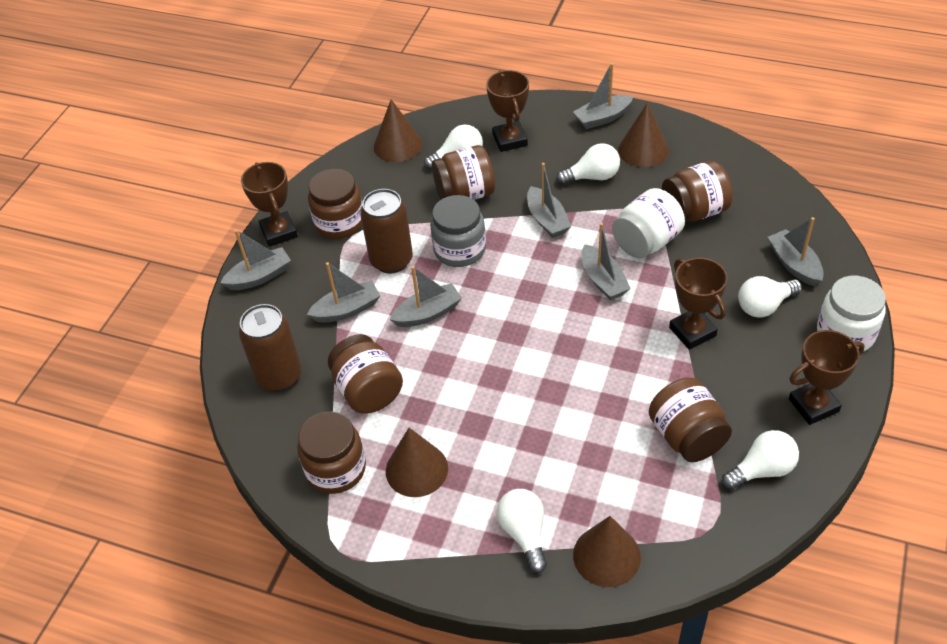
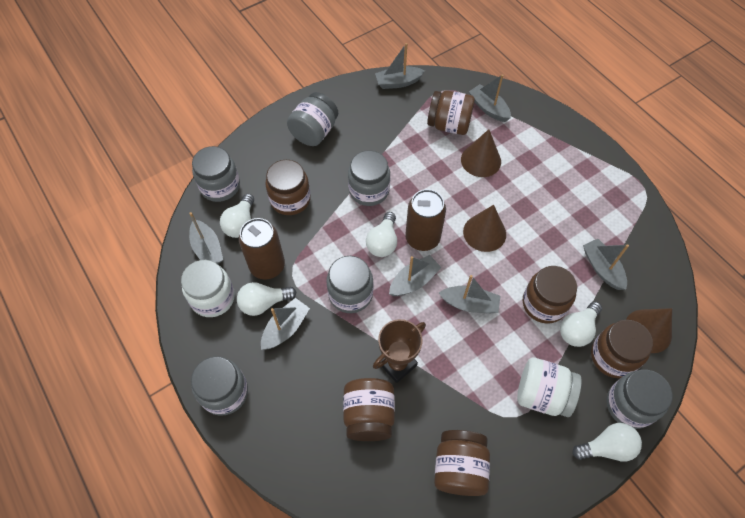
brown cone: [374,99,422,162] [386,428,448,497] [573,516,641,587] [618,103,669,167] = 4 -> [461,129,501,177] [463,205,506,252] [626,308,672,353] = 3
brown trophy: [241,162,298,247] [486,70,529,152] [669,258,728,350] [789,330,864,425] = 4 -> [373,319,426,383] = 1
grey jar: [430,195,486,267] = 1 -> [191,356,248,416] [192,146,240,202] [287,92,338,146] [326,256,373,313] [348,150,390,206] [606,370,672,429] = 6

